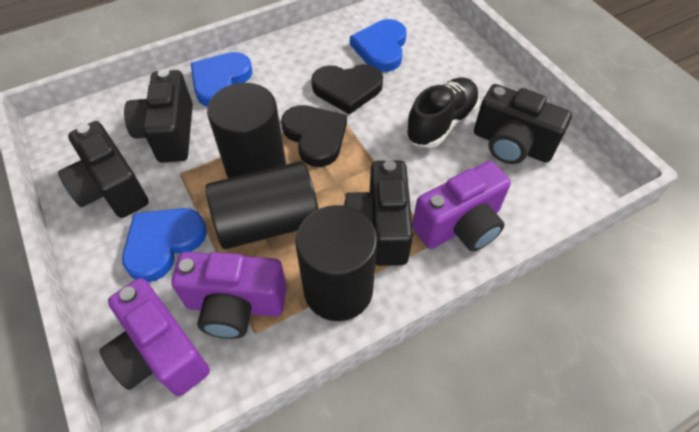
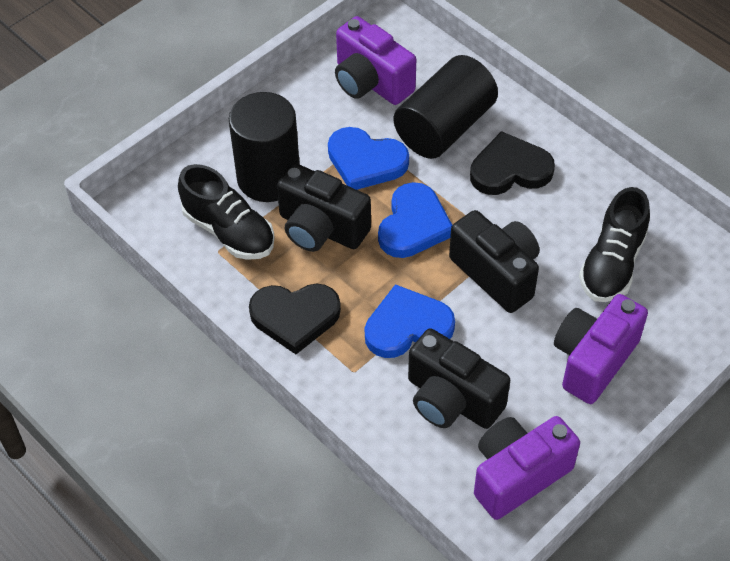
black camera: [58,121,149,218] [124,69,193,163] [344,160,413,266] [474,84,572,164] = 4 -> [277,163,371,252] [408,328,510,429] [449,210,539,313] = 3
black cylinder: [206,161,318,249] [207,83,286,178] [295,205,377,321] = 3 -> [229,92,300,202] [394,55,498,159] = 2
black shoe: [406,78,479,148] = 1 -> [178,164,275,260] [579,187,650,302] = 2

